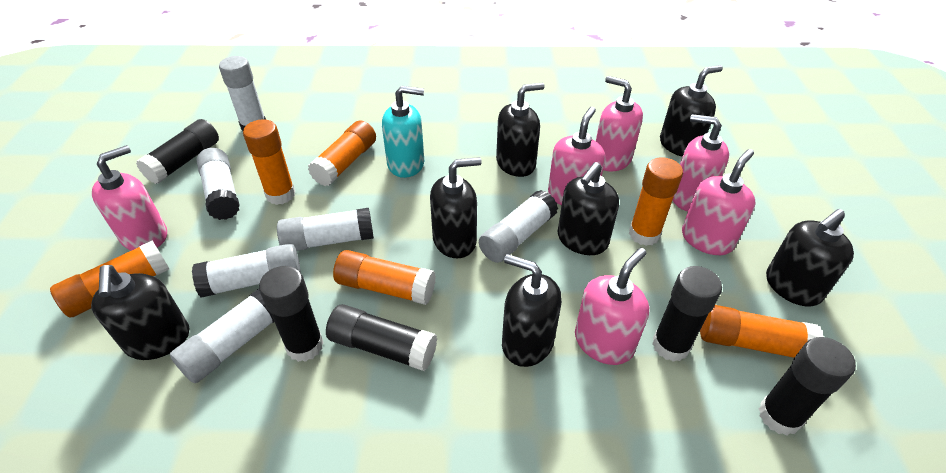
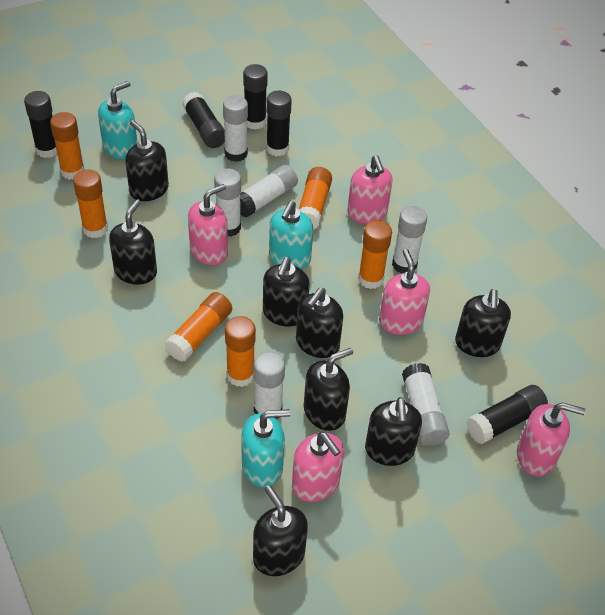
black soap dispenser: [91,265,189,360] [430,157,482,258] [496,83,545,177] [502,254,562,367] [558,162,619,255] [660,65,723,157] [766,209,854,307] = 7 -> [109,199,157,285] [125,120,169,201] [253,485,308,576] [263,257,310,326] [296,288,343,358] [304,348,353,431] [365,397,422,466] [455,289,511,357] = 8
pink soap dispenser: [92,145,167,251] [548,107,605,206] [575,248,649,365] [596,76,643,172] [673,114,729,211] [682,149,756,255] = 6 -> [188,184,228,265] [292,432,344,502] [347,155,393,224] [379,249,430,335] [517,402,585,476] = 5
turquoise soap dispenser: [382,86,424,178] = 1 -> [98,81,137,159] [241,409,291,487] [269,201,313,269] = 3

